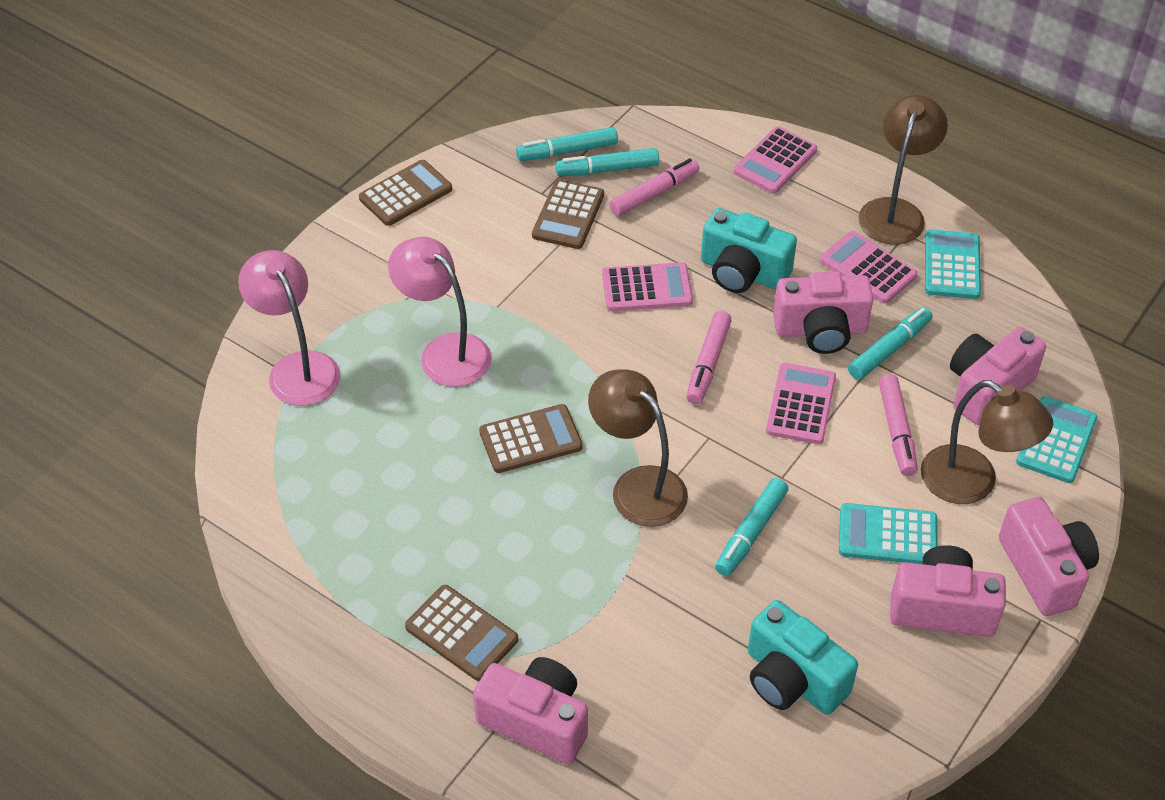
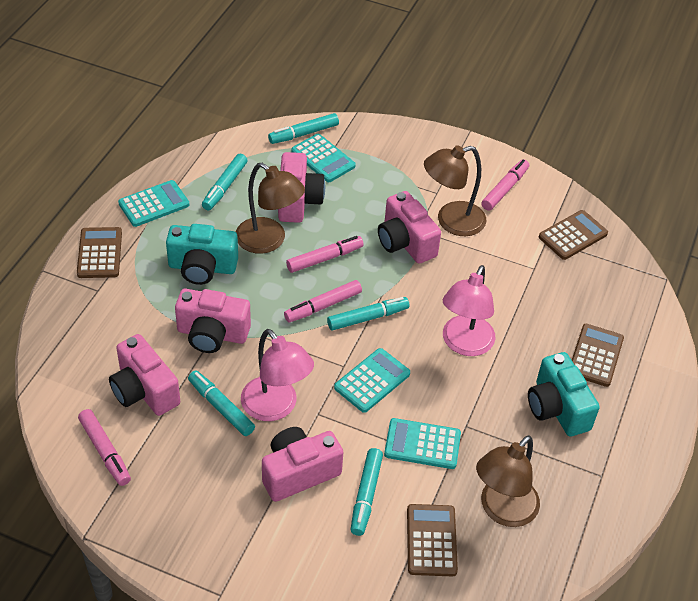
pink calculator: [602,262,693,311] [734,127,817,194] [766,363,836,444] [820,231,917,303] = 4 -> none = 0
pink marker: [609,158,700,216] [686,311,732,404] [879,374,918,476] = 3 -> [78,409,131,486] [284,280,362,322] [286,236,364,273] [481,159,529,211] = 4
turquoise calculator: [839,503,938,564] [925,229,981,299] [1016,396,1097,483] = 3 -> [118,180,189,227] [291,134,356,182] [334,348,410,413] [384,418,461,469] = 4
turquoise marker: [516,127,618,161] [555,148,659,176] [715,478,788,576] [848,307,932,380] = 4 -> [188,370,255,436] [202,154,248,211] [268,113,339,144] [327,297,409,331] [351,448,383,536] = 5

